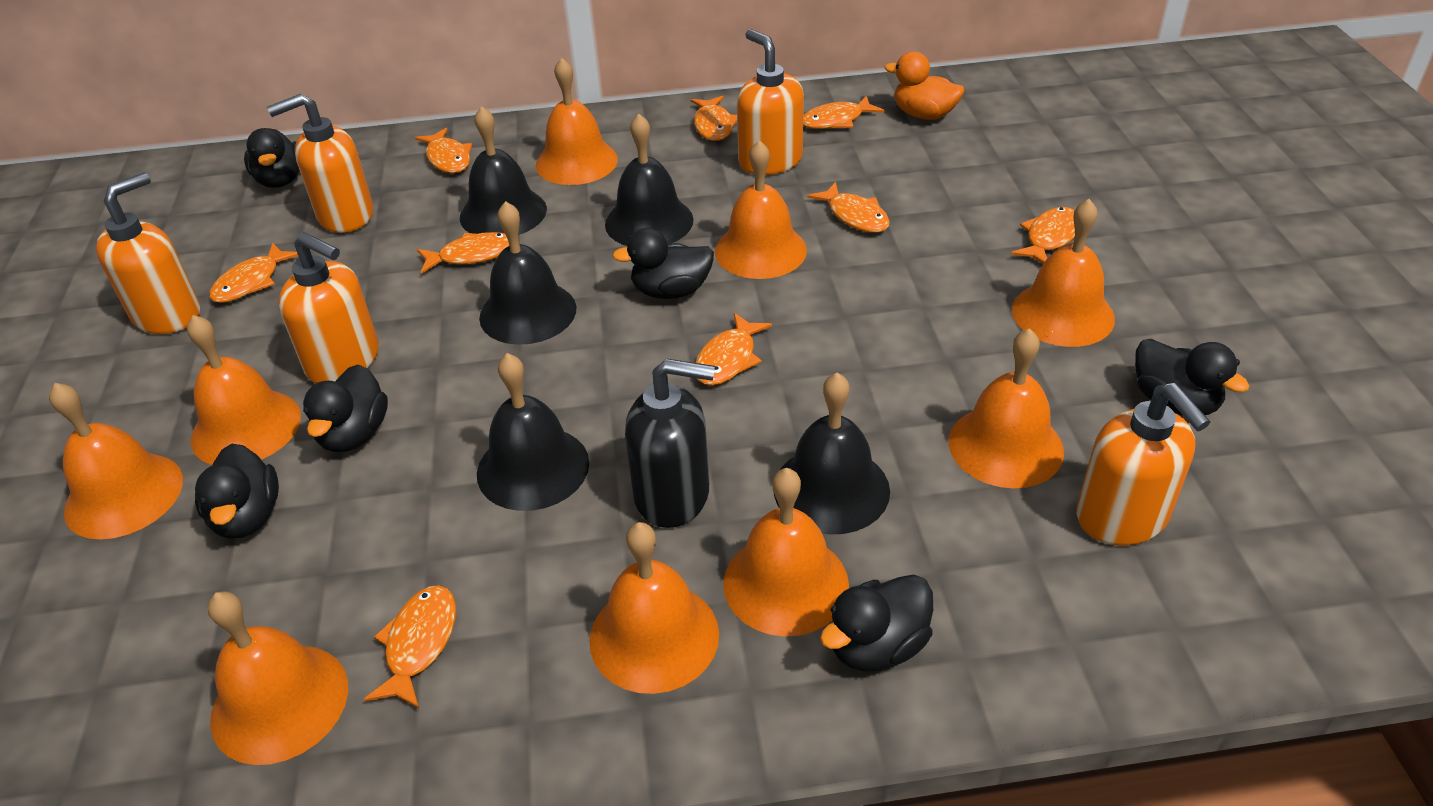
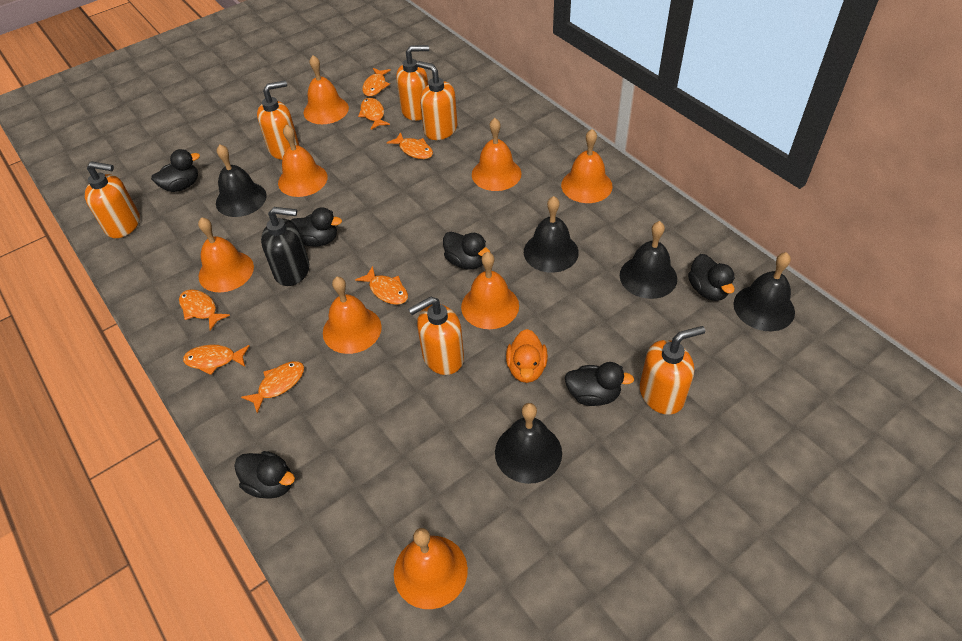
orange bell: [49,383,183,539] [187,315,301,465] [208,591,348,765] [536,58,618,185] [589,522,719,694] [715,140,807,279] [723,468,849,637] [949,328,1064,488] [1012,199,1115,347] = 9 -> [198,217,254,292] [278,125,328,197] [303,55,349,124] [323,277,382,354] [394,528,468,609] [461,252,519,329] [472,118,521,191] [561,129,613,203] = 8
orange fish: [209,242,298,303] [363,585,456,708] [415,128,472,173] [417,232,509,274] [691,96,737,141] [695,313,772,385] [803,96,884,129] [807,182,890,233] [1011,207,1075,263] = 9 -> [179,289,230,330] [183,345,250,375] [241,361,304,413] [355,266,408,305] [358,98,390,130] [362,68,391,97] [387,132,433,159] = 7
orange soap dispenser: [96,172,200,334] [267,94,373,233] [278,232,379,383] [737,29,804,175] [1076,383,1210,545] = 5 -> [85,161,140,238] [257,80,299,160] [396,45,429,121] [408,296,464,375] [416,61,457,140] [640,326,705,415] = 6

